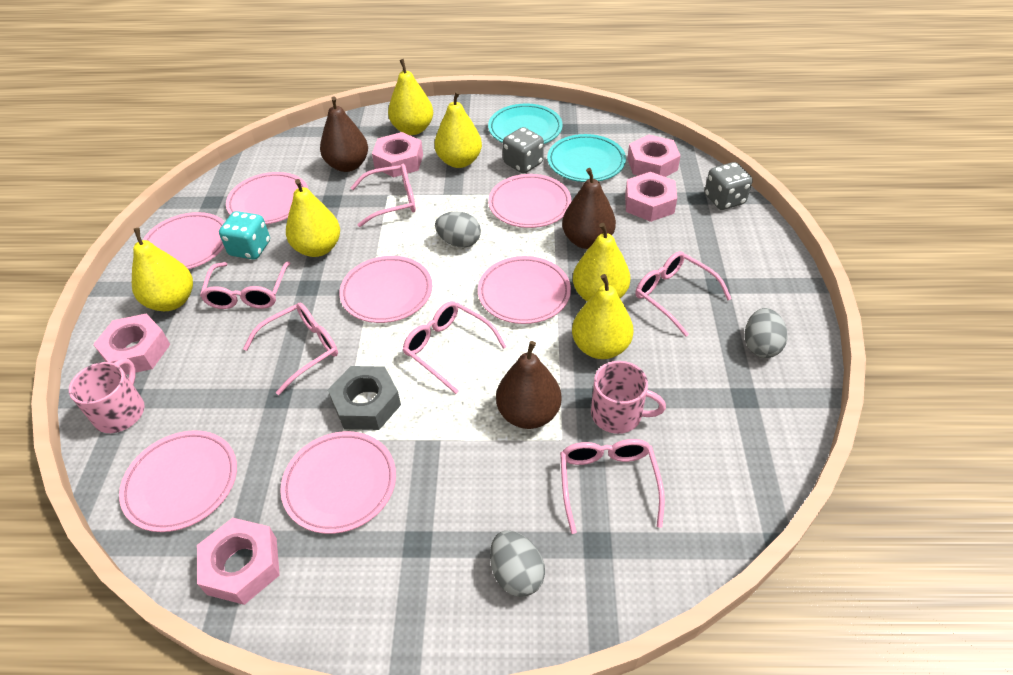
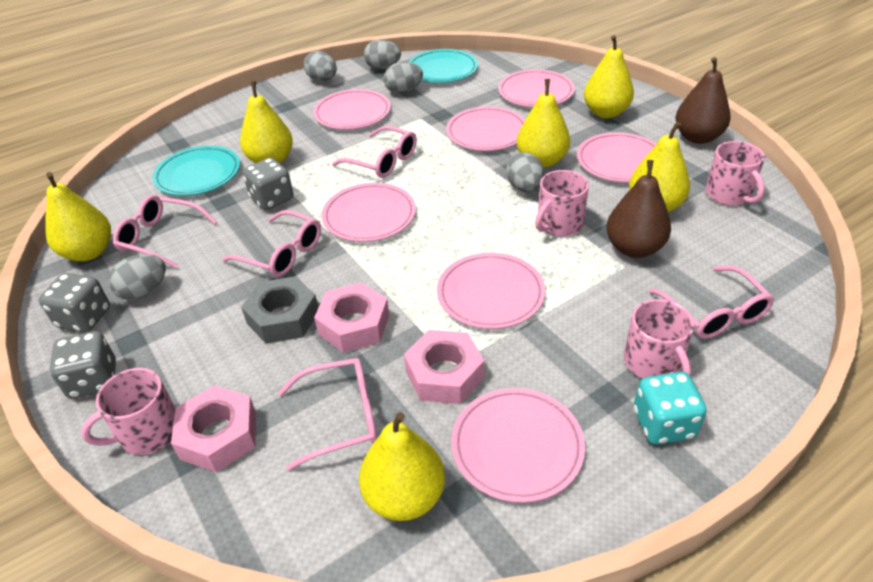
brown pear: [320,96,368,172] [496,341,561,429] [562,168,616,249] = 3 -> [606,160,671,258] [676,57,731,144] = 2
grey dice: [503,127,544,174] [705,162,753,210] = 2 -> [39,273,110,332] [50,331,116,399] [243,158,294,210] = 3
grey egg: [435,211,481,248] [490,531,545,597] [745,308,788,358] = 3 -> [108,254,166,300] [304,51,337,81] [364,40,401,70] [384,62,423,94] [506,152,544,192] = 5
pink glasses: [200,261,290,309] [243,303,338,395] [351,163,416,227] [403,301,507,394] [560,439,665,534] [635,251,732,337] = 6 -> [113,195,217,268] [222,210,321,277] [278,358,377,471] [332,126,417,178] [649,266,774,339] = 5
pink mug: [69,359,144,433] [591,361,666,434] = 2 -> [81,368,175,455] [535,170,589,237] [624,299,695,379] [705,141,765,206] = 4
pink nut: [93,314,170,375] [197,518,280,605] [372,132,423,177] [625,172,677,222] [627,135,681,177] = 5 -> [171,385,256,472] [314,282,389,353] [404,330,484,404] = 3

